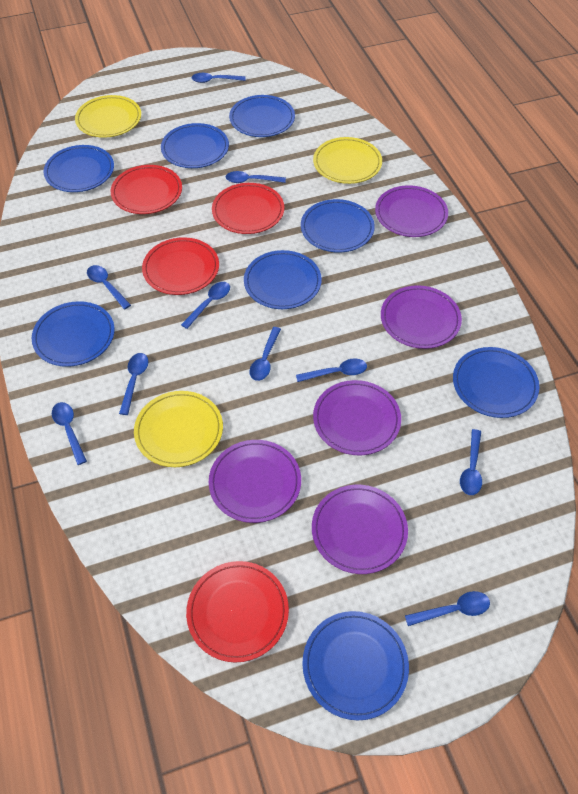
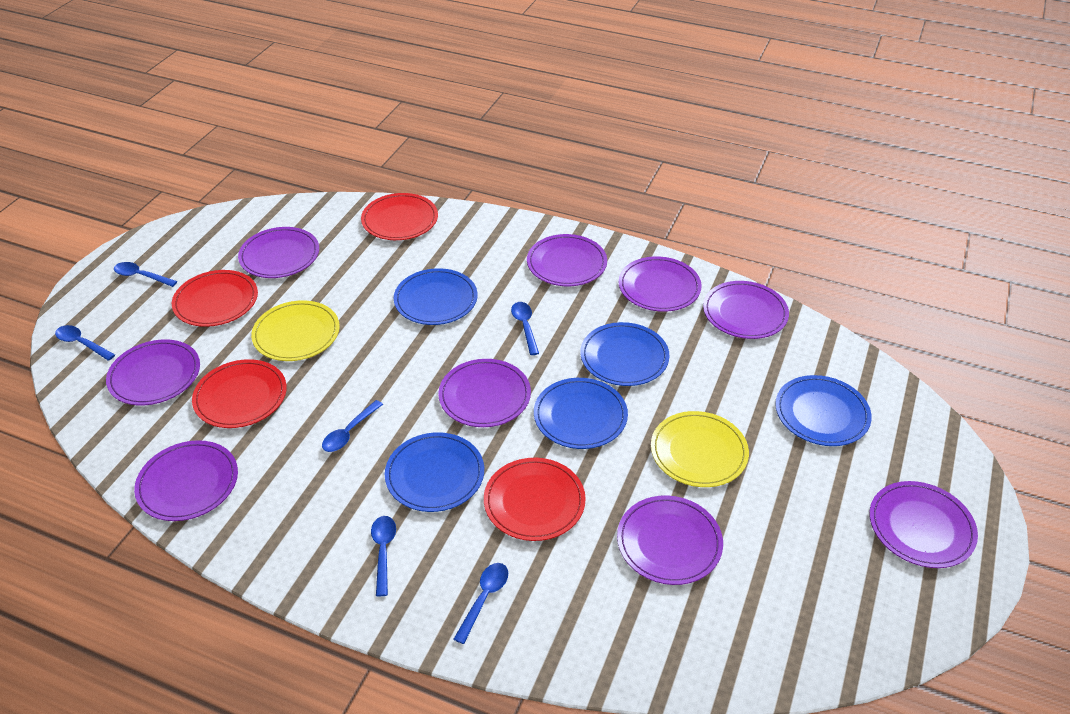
blue plate: [31,301,115,367] [44,145,114,192] [161,123,229,168] [229,95,295,137] [244,250,322,309] [301,199,375,253] [302,611,409,720] [453,347,539,418] = 8 -> [385,432,484,512] [394,268,478,325] [534,378,628,449] [580,322,670,386] [775,375,872,446] = 5
blue spoon: [52,402,87,465] [87,265,131,309] [119,353,148,415] [181,282,230,329] [192,73,245,83] [226,171,286,183] [249,327,281,381] [296,359,367,382] [405,591,490,626] [460,429,482,495] = 10 -> [55,325,115,361] [114,262,177,287] [322,400,383,452] [371,516,396,596] [454,563,508,644] [511,302,539,355] = 6
purple plate: [209,440,301,523] [312,485,408,574] [313,380,401,455] [375,185,448,237] [381,285,462,349] = 5 -> [106,339,200,405] [134,440,238,521] [238,227,319,278] [438,359,531,427] [527,234,607,286] [617,495,723,585] [618,256,702,312] [703,281,789,339] [870,481,978,568] = 9
yellow plate: [75,95,141,138] [134,391,223,467] [313,137,382,184] = 3 -> [251,300,340,361] [651,411,749,487] = 2

